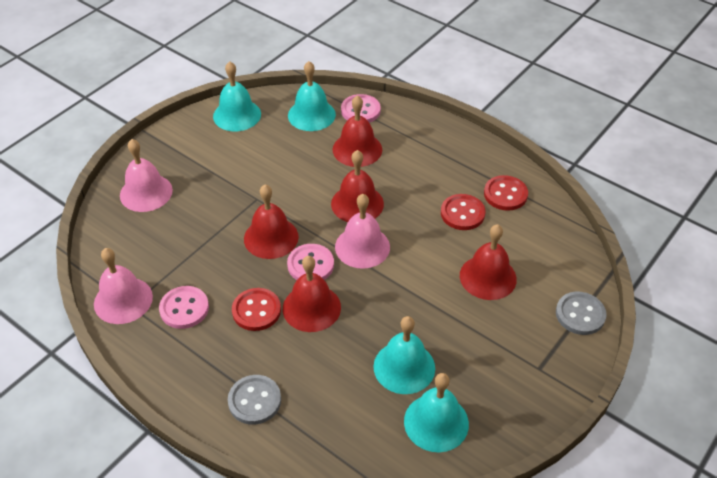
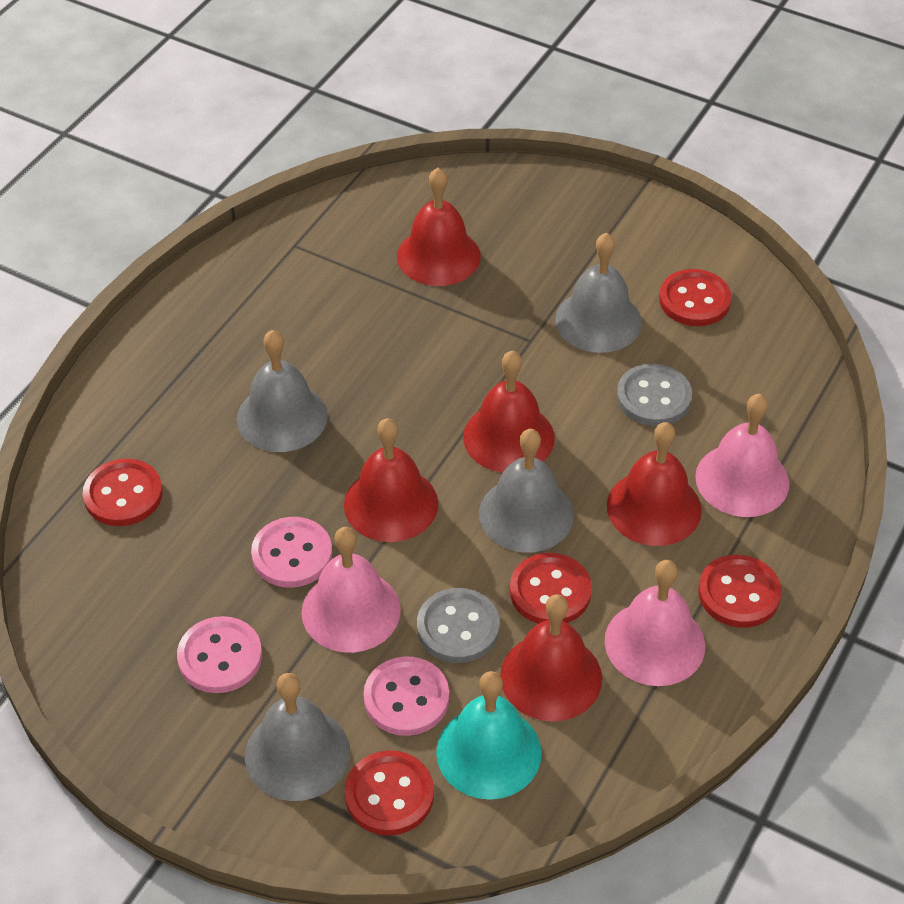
grey bell: none = 0 -> [237,330,328,452] [245,673,350,801] [479,429,574,553] [555,233,642,353] = 4
red button: [232,288,281,331] [441,194,486,230] [484,175,528,211] = 3 -> [83,459,163,526] [345,750,434,836] [510,553,592,624] [659,269,731,326] [698,555,782,628] = 5
turquoise bell: [213,61,261,131] [288,61,336,131] [374,316,435,394] [404,373,469,452] = 4 -> [436,671,542,800] = 1

